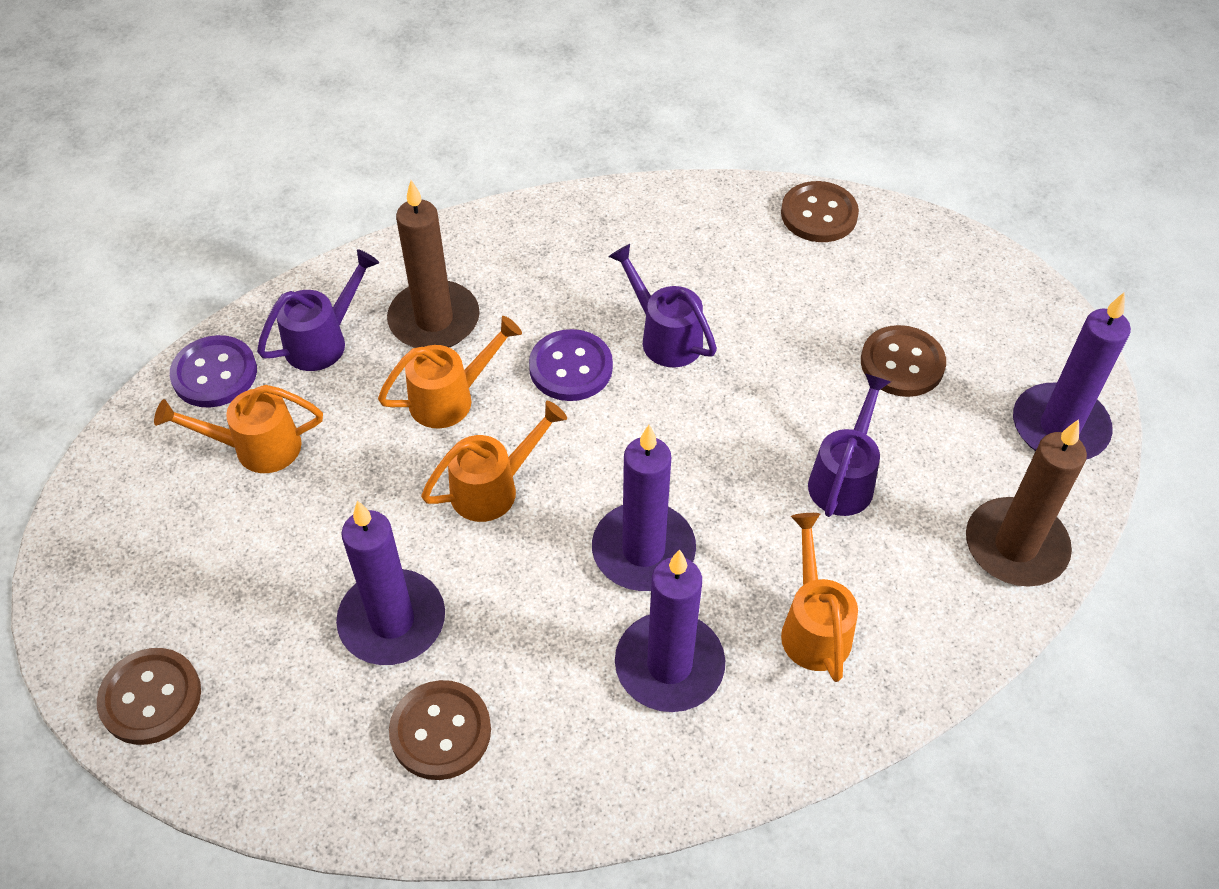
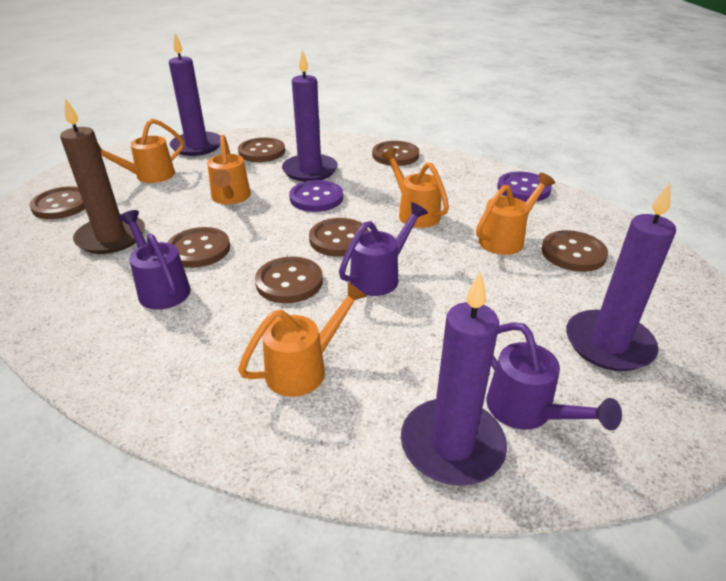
brown button: [97,648,201,745] [389,680,491,780] [781,181,859,242] [861,325,946,397] = 4 -> [30,186,85,219] [167,227,230,268] [238,137,285,162] [255,257,323,303] [309,218,369,257] [372,141,419,166] [541,230,608,272] = 7
brown candle: [387,180,480,348] [966,419,1087,587] = 2 -> [60,98,145,254] = 1
orange watering can: [154,385,323,473] [378,316,522,428] [421,401,567,522] [781,513,858,682] = 4 -> [97,119,184,183] [207,135,251,204] [238,282,367,397] [381,148,449,228] [476,173,555,255] = 5

